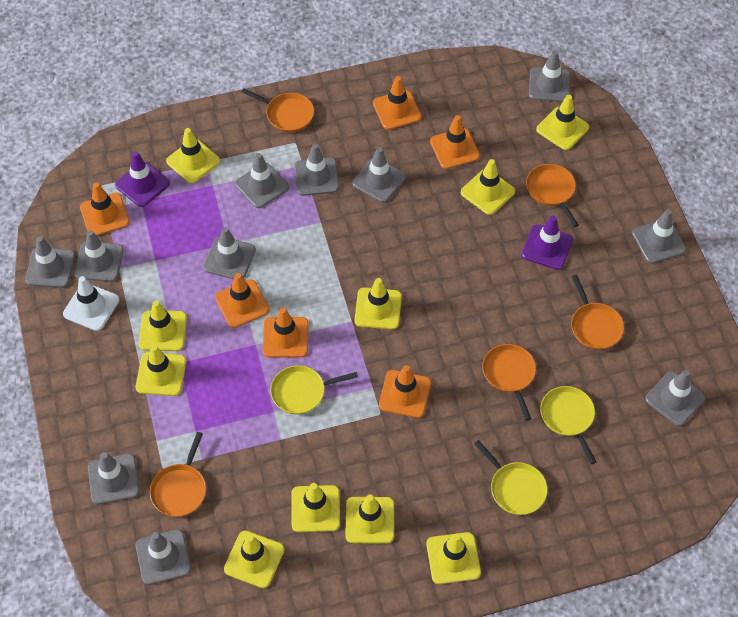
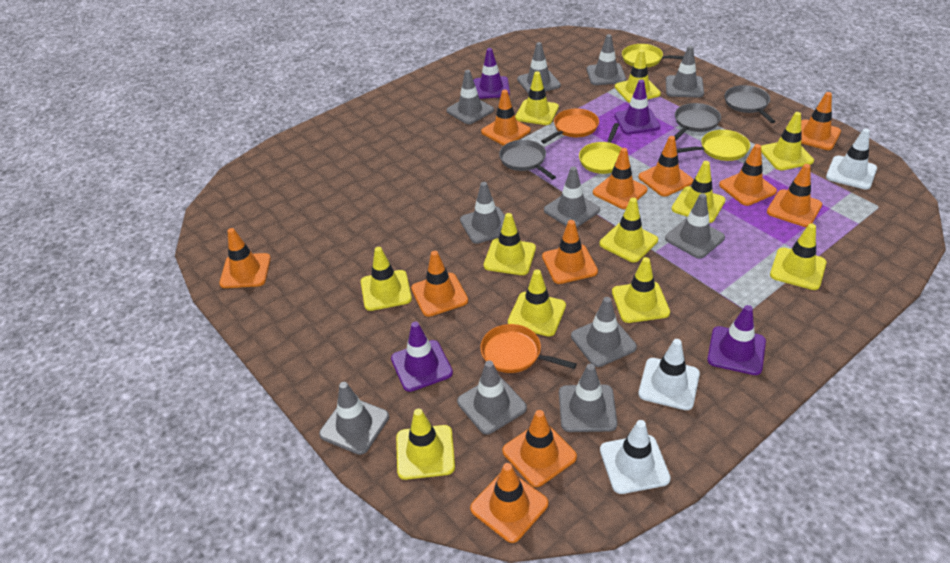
grey pan: none = 0 -> [499,140,556,180] [674,103,721,140] [724,85,776,123] = 3
orange pan: [150,432,206,517] [241,88,314,132] [482,344,536,421] [526,164,578,227] [571,275,624,350] = 5 -> [480,324,577,373] [541,109,599,144] = 2
orange traffic cone: [80,182,130,236] [215,273,270,328] [263,307,309,358] [373,76,422,130] [379,365,431,418] [430,115,480,169] = 6 -> [219,228,271,288] [411,251,468,317] [470,463,548,543] [481,90,531,146] [502,410,577,487] [542,220,598,284] [593,148,648,209] [638,136,694,197] [719,144,777,206] [767,164,822,227] [801,92,841,150] = 11
purple traffic cone: [115,151,170,207] [522,215,573,270] = 2 -> [391,322,453,392] [473,48,510,99] [614,80,660,134] [707,305,766,375] = 4
white traffic cone: [63,276,120,331] = 1 -> [600,420,671,494] [638,339,700,410] [826,129,877,190] = 3
yellow traffic cone: [136,345,186,396] [139,301,187,351] [166,128,220,183] [224,530,284,588] [291,483,340,532] [345,494,394,544] [354,278,402,329] [426,532,481,584] [461,159,515,215] [536,95,589,150] = 10 -> [361,247,412,311] [396,409,455,480] [484,213,536,275] [508,269,566,336] [515,71,559,125] [600,198,658,263] [612,257,670,323] [615,49,661,103] [672,161,725,223] [761,112,814,170] [770,223,826,290] = 11

